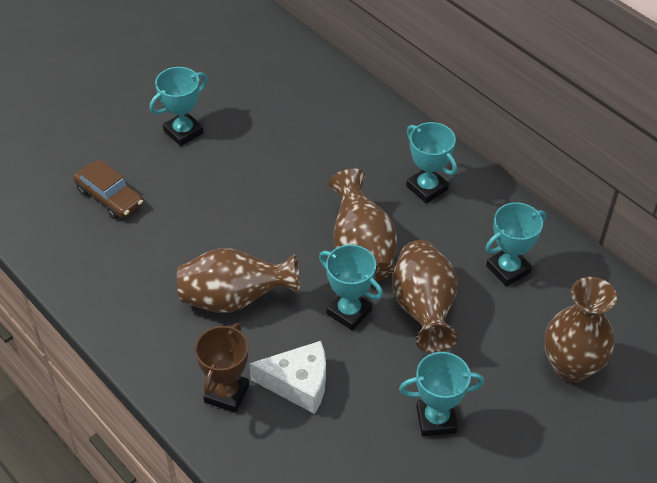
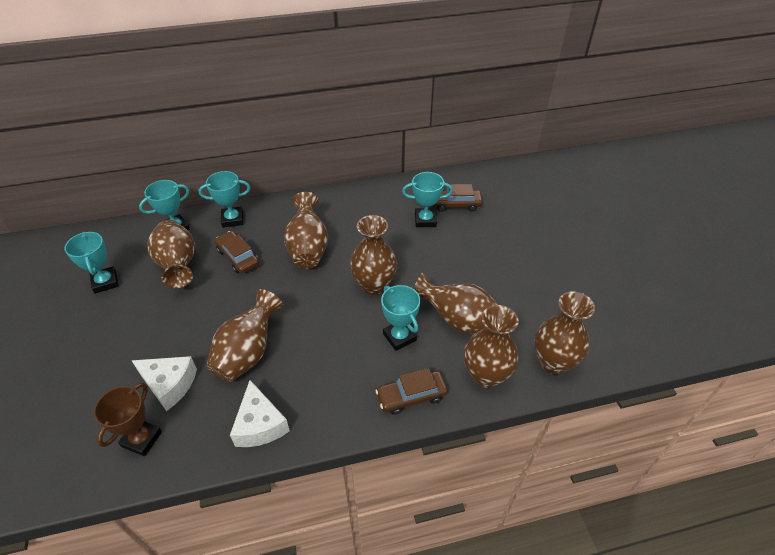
brown car: [73,160,143,219] = 1 -> [215,231,259,274] [375,368,448,415] [432,184,482,212] = 3
brown vase: [177,248,300,313] [329,168,397,281] [392,240,458,353] [544,277,617,382] = 4 -> [147,220,195,288] [206,289,283,382] [284,192,328,269] [350,215,397,295] [413,272,499,334] [464,305,519,388] [534,291,595,374] = 7
white cheese: [249,341,326,414] = 1 -> [131,356,197,411] [230,380,290,447] = 2

